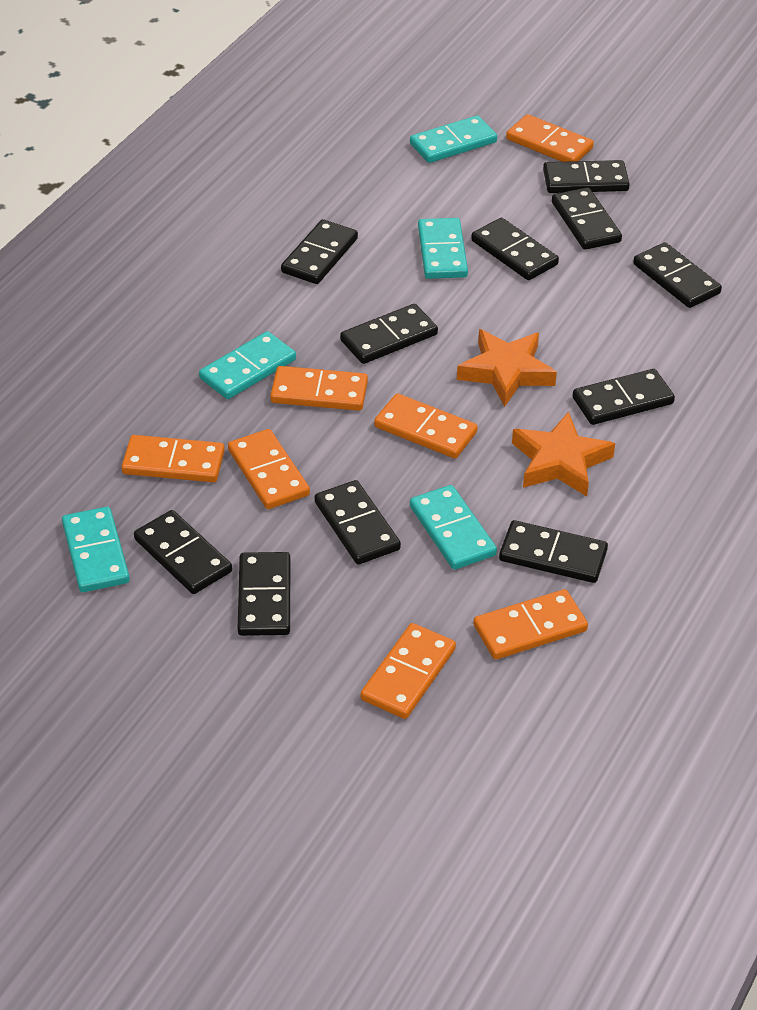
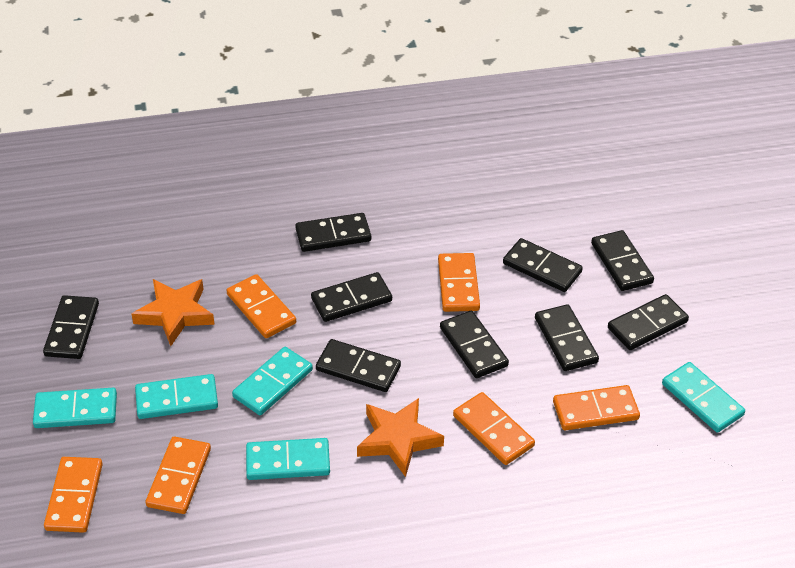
black domino: [134,510,232,594] [238,552,290,636] [281,219,358,284] [315,480,401,565] [340,304,438,364] [471,218,559,280] [499,520,608,583] [543,160,630,193] [552,187,622,250] [572,369,675,425] [633,242,722,308] = 11 -> [43,295,99,359] [295,213,371,252] [311,272,392,322] [316,339,401,392] [440,311,509,378] [503,238,583,292] [535,304,599,371] [591,230,654,291] [608,294,689,350] = 9
orange domino: [121,435,225,482] [228,429,310,509] [270,366,368,411] [361,623,456,719] [374,393,478,459] [474,589,588,660] [506,114,594,162] = 7 -> [44,457,103,533] [146,437,211,514] [227,274,296,338] [438,253,480,312] [453,392,535,465] [553,385,640,430] = 6

